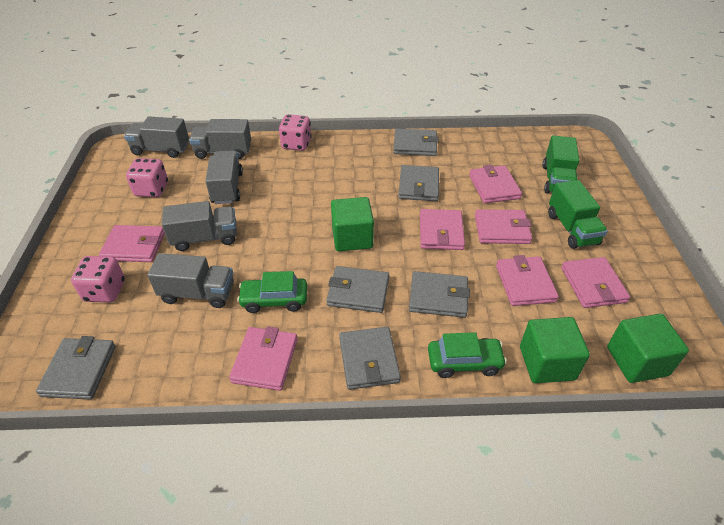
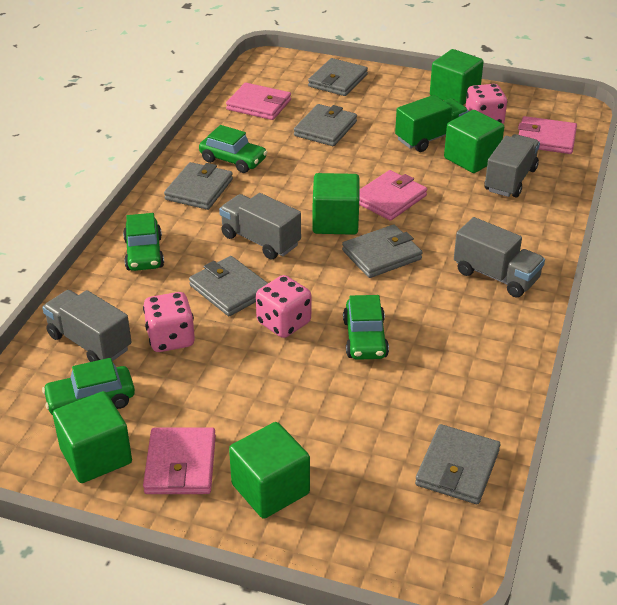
green car: [237,271,307,313] [428,332,507,378] = 2 -> [42,358,135,415] [123,213,164,271] [199,125,267,173] [343,295,389,360] = 4
green cube: [331,197,374,251] [520,317,590,383] [607,314,689,383] = 3 -> [53,391,132,483] [229,422,310,519] [313,173,359,235] [430,49,484,105] [444,110,504,173] = 5
green truck: [542,135,579,194] [548,180,608,249] = 2 -> [395,95,469,152] = 1
grey truck: [124,116,189,158] [147,253,234,308] [162,201,237,251] [189,119,251,159] [205,150,243,204] = 5 -> [42,290,131,362] [219,193,301,259] [454,217,545,298] [484,134,540,197] = 4
pink wallet: [99,225,165,262] [229,326,298,391] [420,209,465,250] [469,165,522,203] [475,209,532,244] [496,255,559,306] [561,257,630,308] = 7 -> [143,427,216,494] [226,83,291,120] [359,170,427,221] [518,116,577,154] = 4

